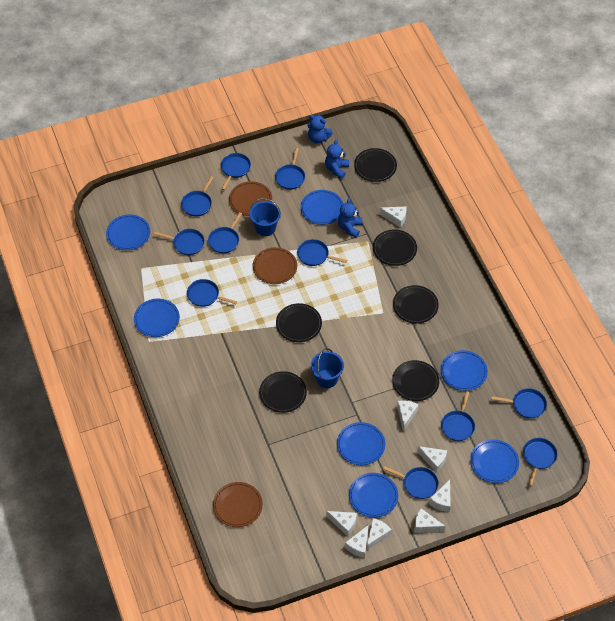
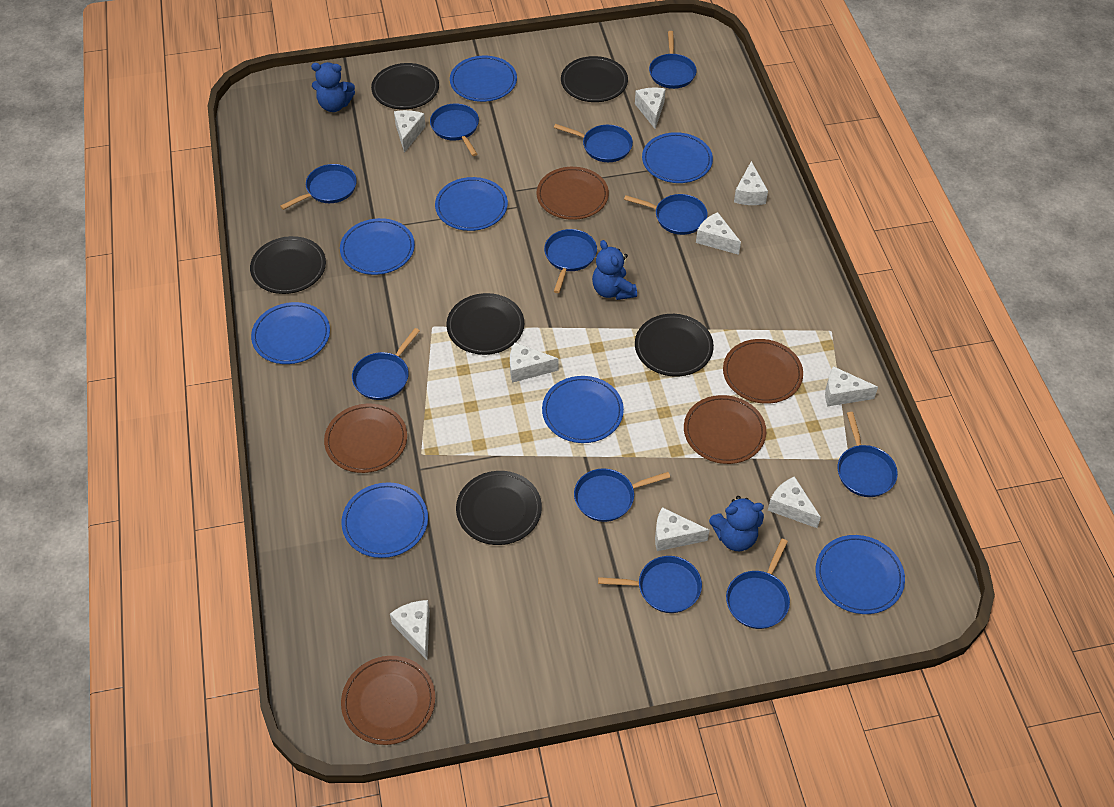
blue bucket: [250,198,281,236] [311,348,344,388] = 2 -> none = 0
blue plate: [106,214,150,250] [134,299,180,337] [300,190,344,225] [337,422,385,465] [349,473,398,518] [441,350,488,391] [470,439,519,483] = 7 -> [251,302,330,364] [340,218,415,275] [342,482,428,558] [435,177,508,231] [450,56,517,102] [542,376,624,443] [642,132,713,183] [816,535,905,614] = 8
brown plate: [213,482,263,527] [229,181,272,216] [253,247,297,284] = 3 -> [324,404,407,473] [341,656,435,745] [537,167,609,220] [684,395,766,464] [723,339,803,404] = 5
white cheese: [326,511,357,537] [345,525,369,558] [366,518,392,551] [379,207,406,228] [397,401,419,431] [414,508,445,533] [417,446,447,472] [429,480,451,512] = 8 -> [390,600,430,660] [394,110,426,153] [510,342,558,383] [635,88,666,129] [655,507,710,551] [696,212,741,255] [734,161,768,205] [768,476,821,528] [825,366,878,407] = 9

